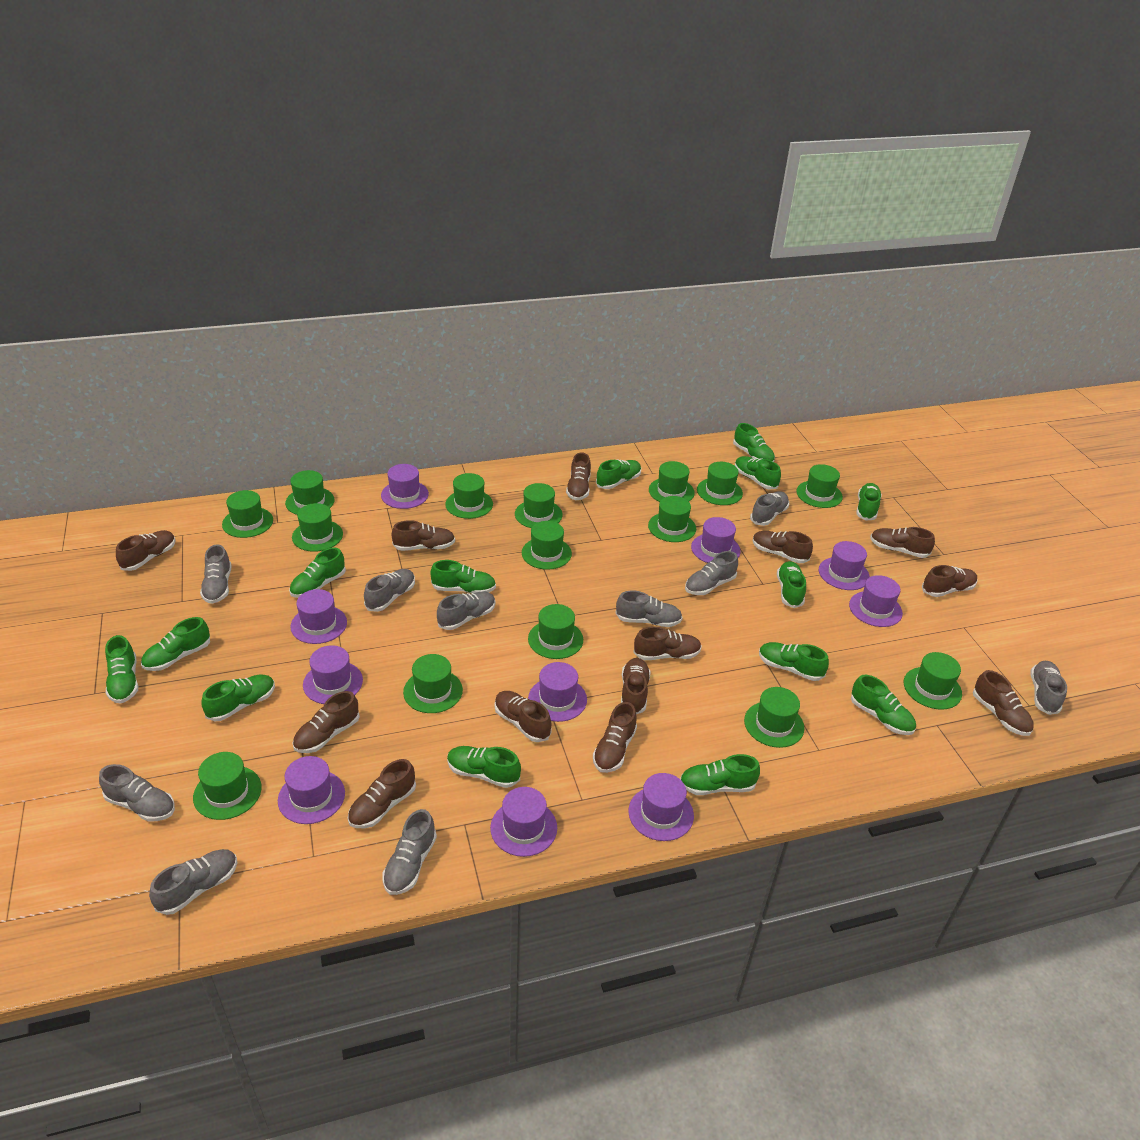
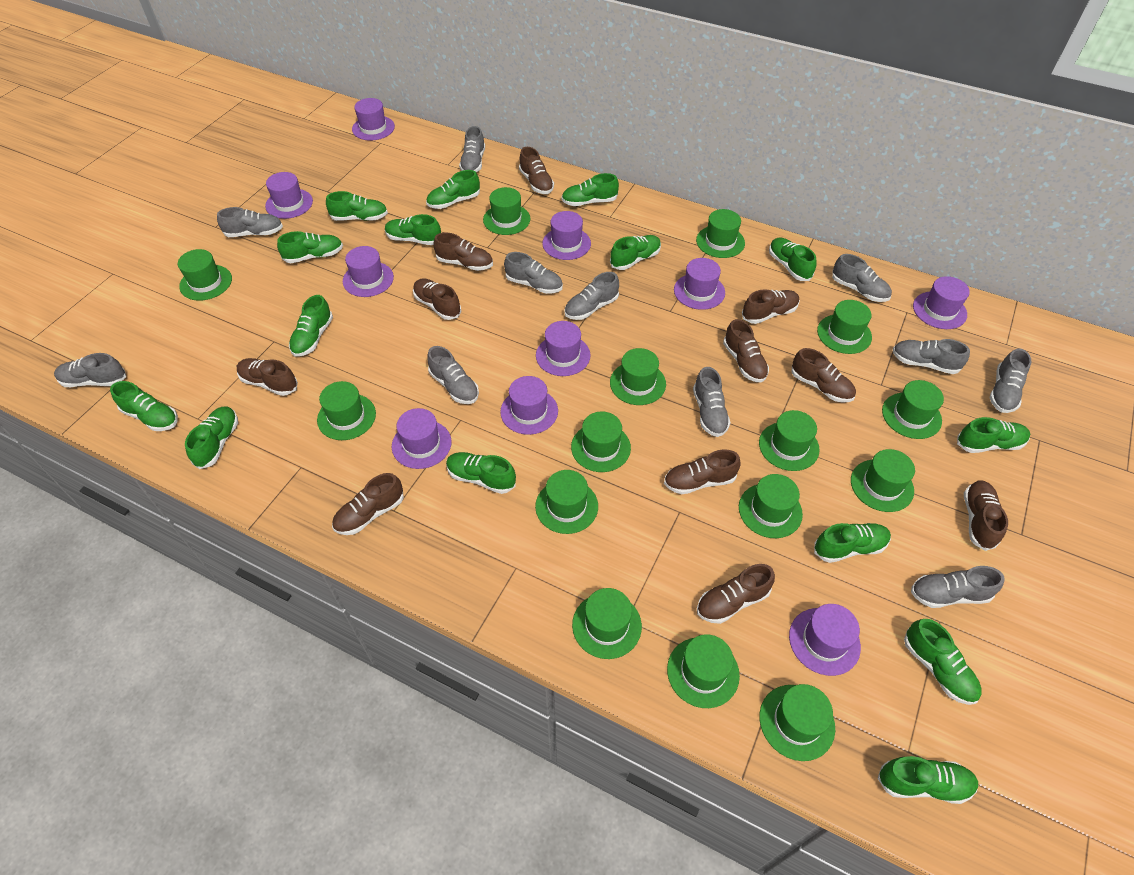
brown shoe: [116,530,176,571] [293,691,360,753] [348,759,416,828] [392,520,455,551] [494,691,552,742] [566,452,591,500] [593,702,637,773] [621,658,651,714] [633,627,702,660] [753,531,813,563] [870,527,935,558] [922,565,977,597] [973,670,1034,736] = 13 -> [237,358,298,396] [332,473,404,535] [413,279,461,320] [433,233,493,271] [519,147,554,194] [664,449,741,494] [697,564,775,624] [723,319,769,382] [742,289,800,324] [791,348,856,402] [964,480,1008,551] = 11
green shoe: [105,635,138,703] [141,617,210,671] [201,674,275,721] [289,548,346,598] [430,560,496,594] [447,746,521,788] [596,459,641,489] [680,754,760,795] [733,423,775,462] [735,456,781,490] [759,642,829,681] [777,561,806,608] [851,675,916,735] [856,483,882,521] = 14 -> [110,381,178,431] [185,406,238,469] [277,231,343,263] [289,295,333,357] [326,191,388,221] [385,214,441,245] [426,170,480,209] [446,452,516,494] [561,173,619,206] [610,235,661,270] [769,237,816,281] [814,523,891,563] [878,756,978,804] [904,619,982,705] [957,417,1030,453] = 15
grey shoe: [99,764,175,821] [149,849,237,915] [200,544,232,604] [364,569,415,612] [383,809,437,895] [437,591,495,630] [616,591,683,627] [685,551,738,595] [750,491,789,526] [1030,661,1067,715] = 10 -> [54,353,126,387] [217,207,283,237] [427,346,479,404] [459,126,485,172] [504,252,563,294] [564,272,619,320] [693,367,730,437] [832,254,892,302] [892,339,970,374] [911,566,1005,608] [990,348,1031,413] = 11

